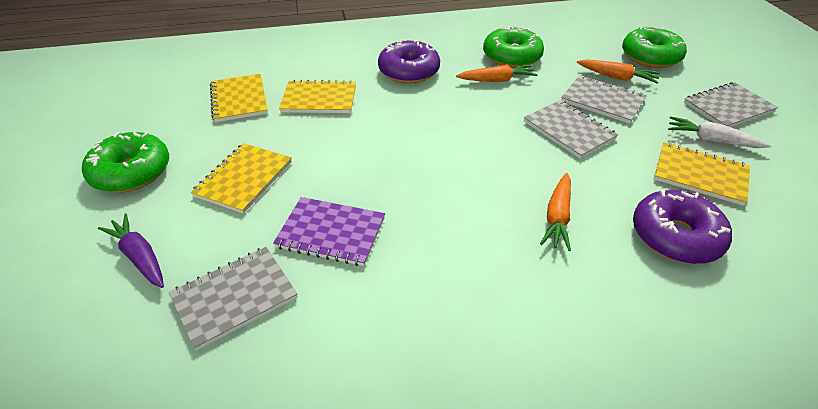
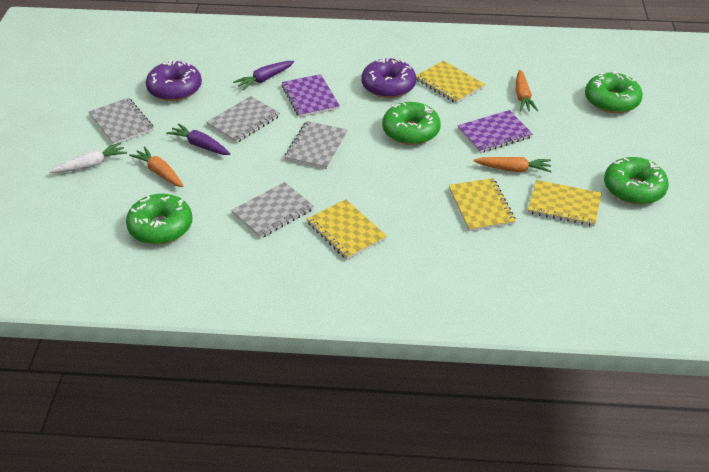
green donut: [82,132,169,193] [483,26,544,68] [622,26,687,68] = 3 -> [126,194,192,245] [382,102,441,145] [585,71,643,113] [604,157,669,205] = 4
purple carrot: [98,213,164,288] = 1 -> [166,123,230,155] [233,61,294,90] = 2
purple notebook: [273,197,385,266] = 1 -> [282,74,340,117] [458,110,533,153] = 2

